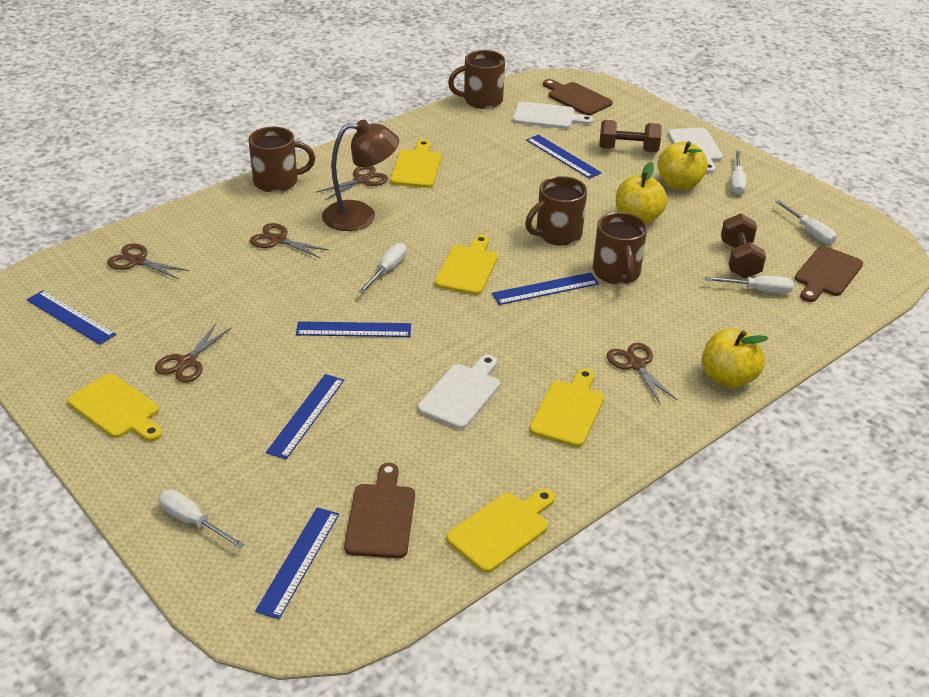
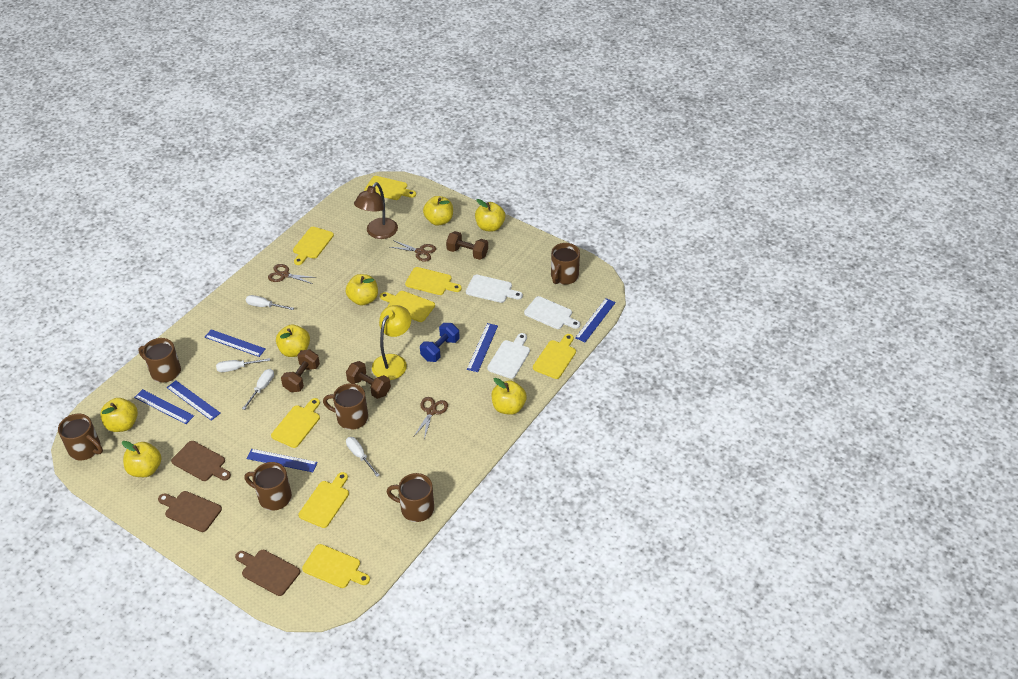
blue dumbbell: none = 0 -> [420,323,460,362] = 1
brown dumbbell: [599,120,662,152] [721,213,766,278] = 2 -> [281,349,320,392] [346,361,391,399] [446,231,488,260] = 3
brown mug: [248,127,315,193] [448,50,505,109] [525,176,587,246] [593,212,647,285] = 4 -> [58,414,103,460] [138,338,181,383] [244,462,292,510] [323,383,368,430] [386,473,434,522] [551,243,580,285] = 6
brown scissors: [107,243,189,279] [155,323,231,383] [250,223,330,258] [316,166,388,200] [606,343,678,405] = 5 -> [268,264,317,284] [390,240,436,262] [414,397,448,439] = 3
white screwdriver: [158,490,245,549] [358,243,407,293] [705,276,793,294] [731,151,746,195] [775,200,837,245] = 5 -> [216,358,270,372] [242,369,274,410] [246,295,294,310] [346,437,380,477] = 4
yellow apple: [616,162,667,224] [658,141,708,190] [702,329,769,388] = 3 -> [100,398,138,432] [122,441,161,477] [276,324,310,357] [346,274,378,306] [423,196,453,226] [475,199,505,232] [491,378,527,415] = 7
yellow cutting board: [67,374,162,441] [390,140,441,188] [435,235,498,295] [446,489,555,573] [530,368,604,447] = 5 -> [271,398,320,448] [293,227,334,265] [298,472,349,528] [302,544,370,588] [364,176,416,200] [380,291,435,322] [405,267,462,295] [533,334,576,379] = 8
yellow lamp: none = 0 -> [372,305,411,380] = 1

